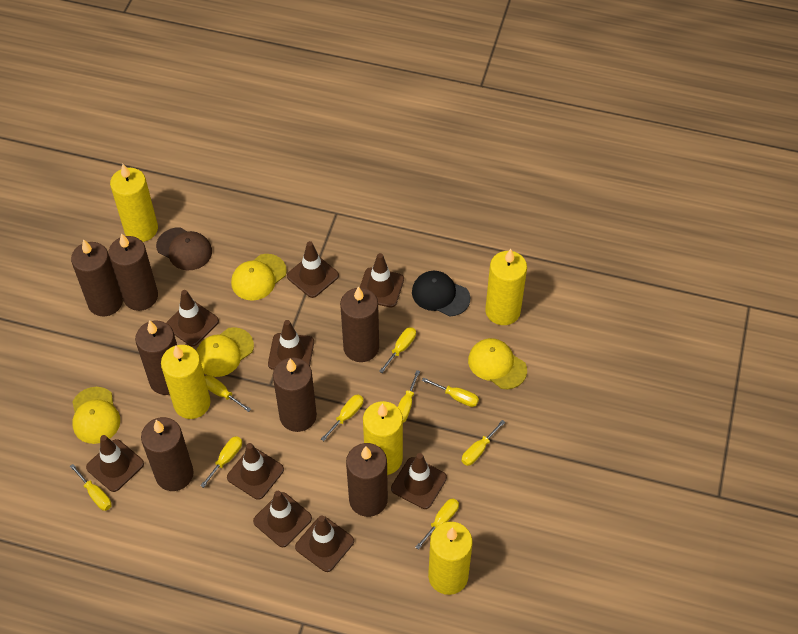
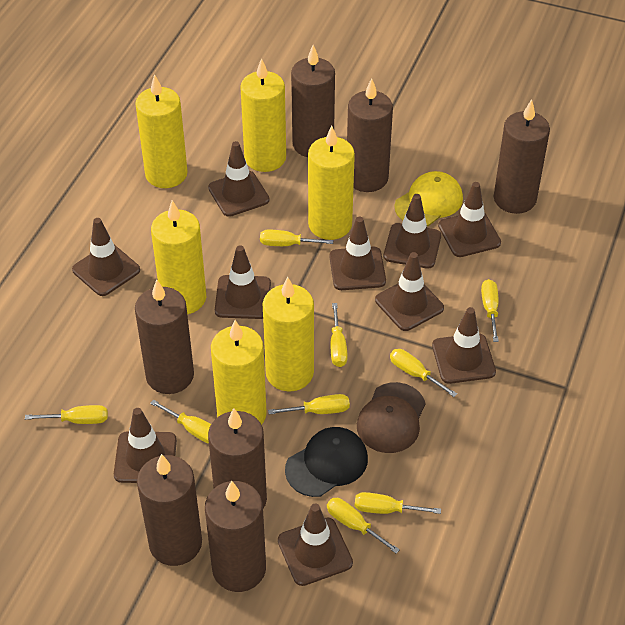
brown traffic cone: [86,435,144,492] [166,290,219,346] [227,443,284,500] [253,491,312,547] [268,320,314,370] [287,241,339,298] [295,515,354,572] [360,253,404,308] [391,453,447,509] = 9 -> [72,218,140,296] [114,408,177,483] [208,141,270,217] [215,245,271,319] [278,504,353,586] [329,217,386,290] [375,252,444,331] [384,194,441,269] [432,307,496,384] [438,182,501,257] = 10
yellow candle: [110,164,158,242] [161,345,211,419] [363,401,403,475] [428,522,473,595] [485,249,527,325] = 5 -> [135,74,188,188] [151,200,206,314] [211,320,267,425] [240,58,286,172] [263,277,314,392] [308,125,355,240] = 6
yellow cap: [72,387,120,444] [196,327,254,377] [231,254,287,301] [468,338,527,389] = 4 -> [395,171,463,226] = 1

